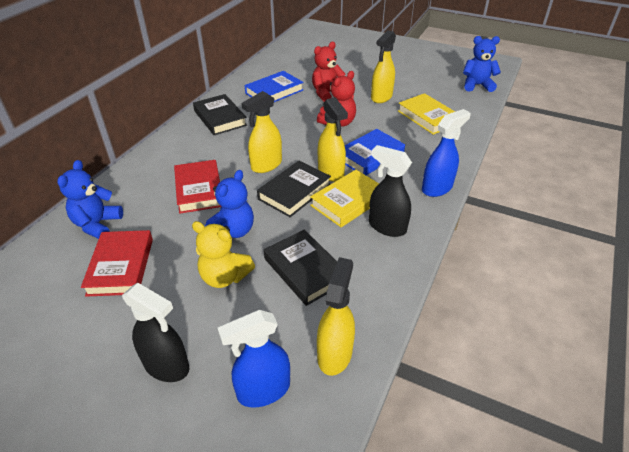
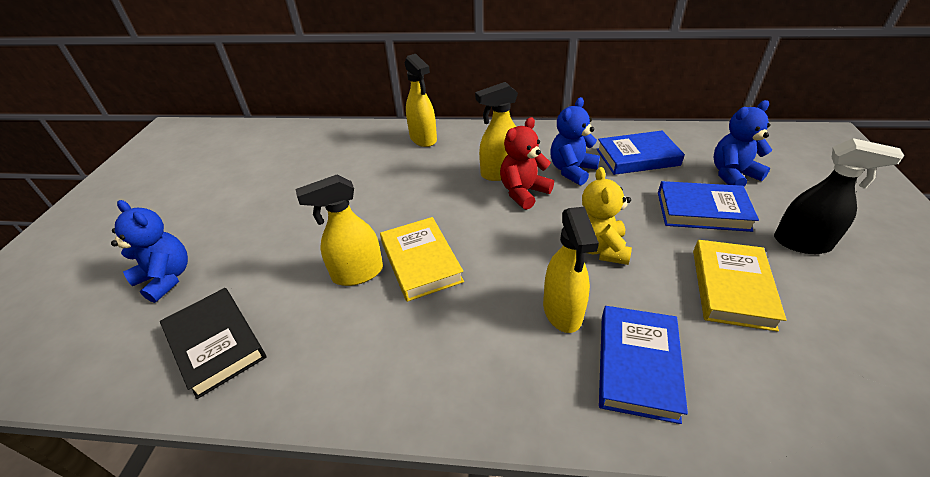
black book: [193,94,247,135] [257,161,331,217] [264,230,337,306] = 3 -> [160,288,266,399] = 1
black spray bottle: [122,283,189,382] [369,145,412,237] = 2 -> [774,138,904,254] = 1
blue book: [245,71,303,102] [345,129,405,175] = 2 -> [596,131,685,175] [599,306,688,424] [658,181,759,232] = 3
blue spray bottle: [218,310,290,407] [422,109,471,197] = 2 -> none = 0
red book: [81,230,153,297] [174,160,222,214] = 2 -> none = 0
red teddy bear: [312,42,346,102] [317,71,356,127] = 2 -> [500,117,554,210] = 1

